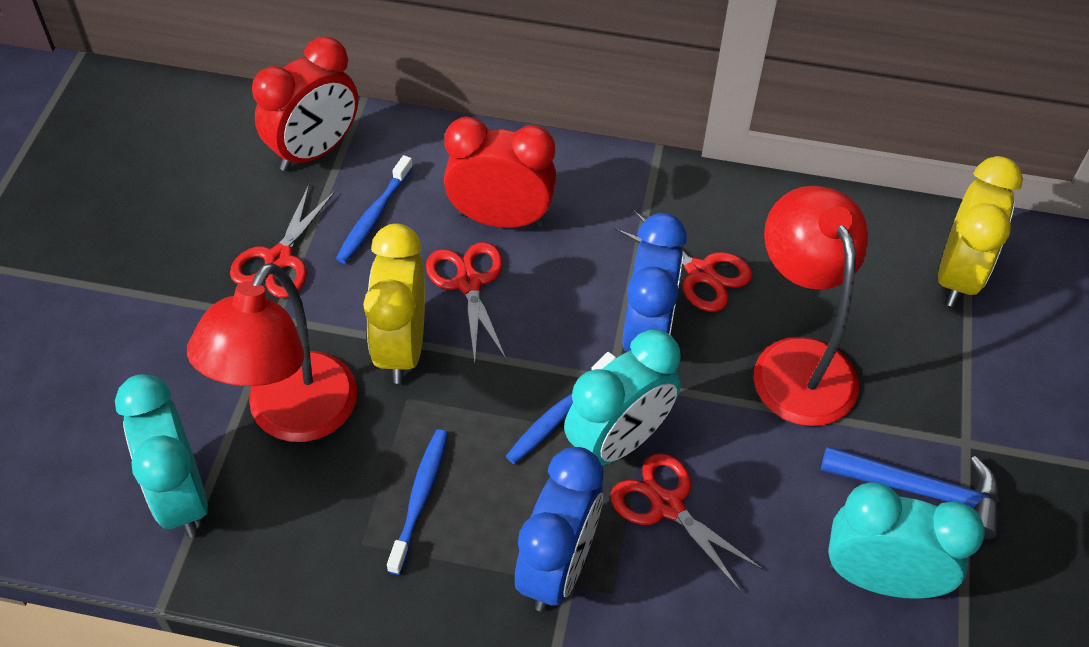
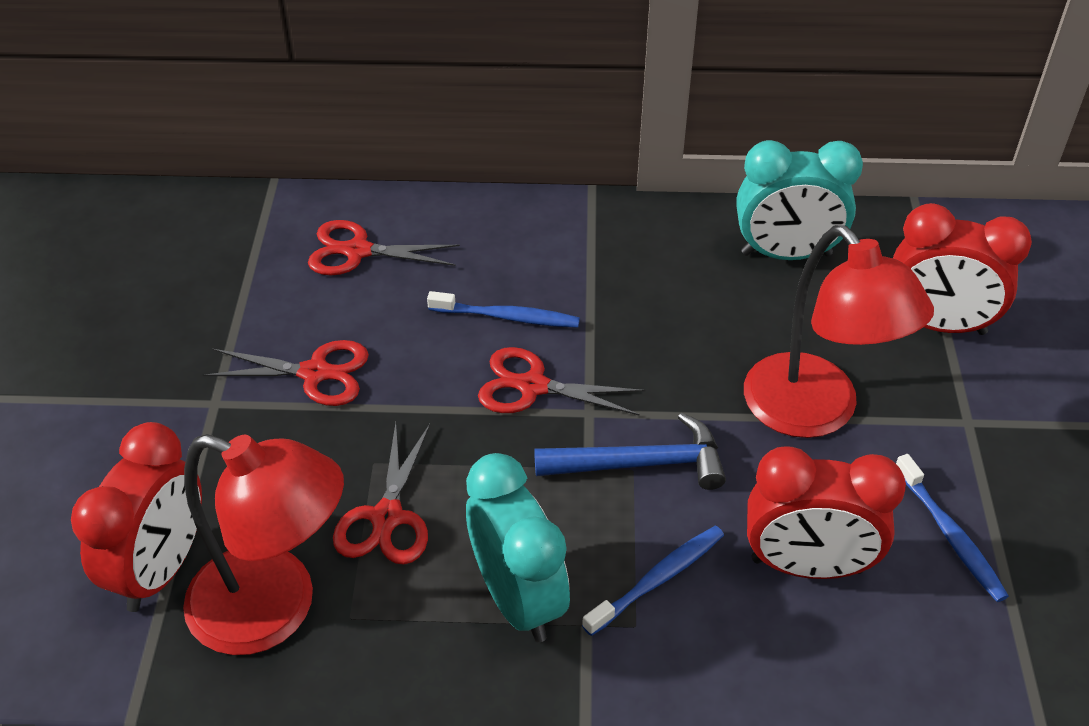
blue clock: [515,447,603,612] [622,213,687,352] = 2 -> none = 0
red clock: [252,36,358,171] [444,117,557,228] = 2 -> [71,422,202,612] [747,446,906,579] [893,203,1032,335] = 3
turquoise clock: [115,374,208,537] [564,329,681,465] [828,482,985,599] = 3 -> [466,453,570,643] [737,140,863,260] = 2
yellow clock: [363,224,425,384] [938,156,1023,307] = 2 -> none = 0

